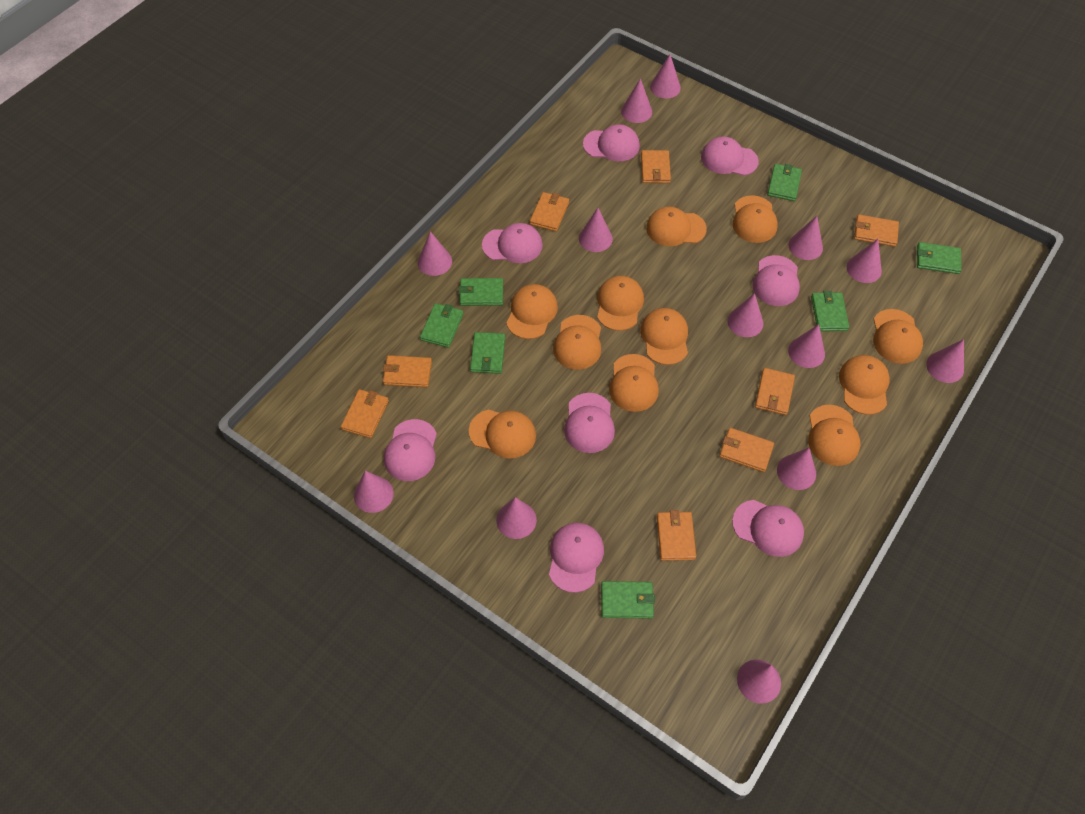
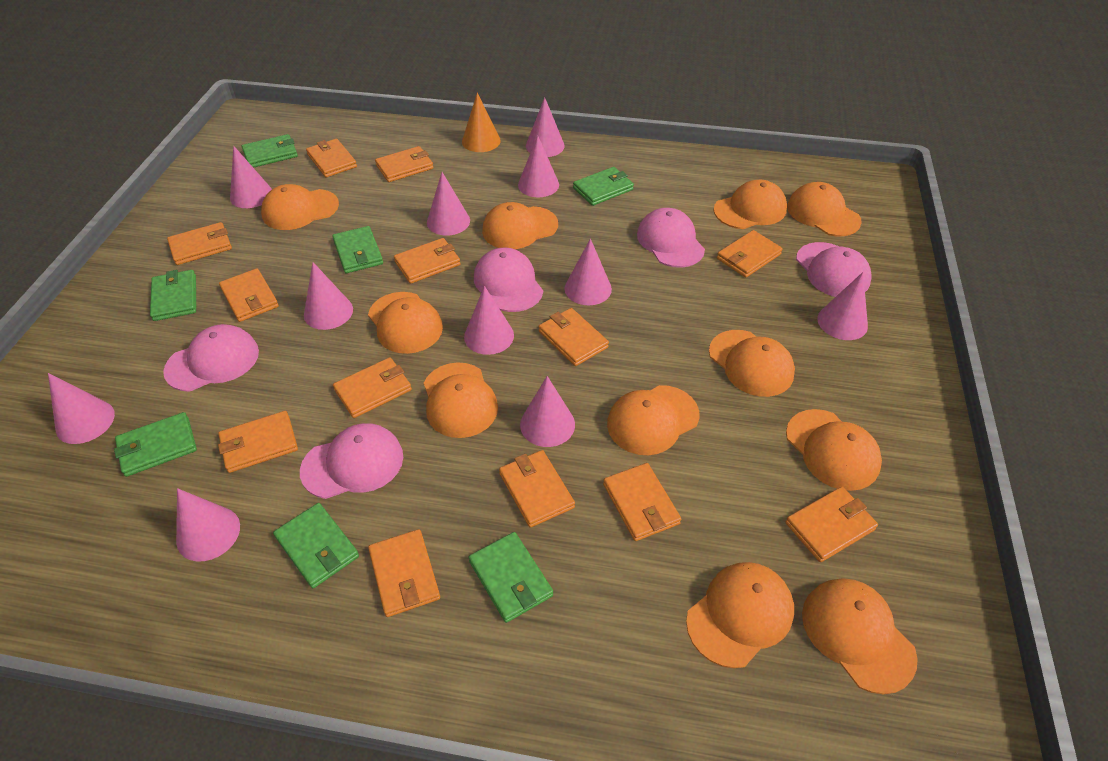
orange cone: none = 0 -> [462,92,501,152] = 1
orange wallet: [341,389,389,438] [383,355,432,387] [530,192,569,232] [641,150,671,183] [657,510,696,561] [719,428,774,472] [755,368,795,415] [854,214,899,247] = 8 -> [167,222,232,265] [218,411,298,473] [219,268,279,322] [306,139,357,177] [333,357,412,418] [368,529,440,617] [375,146,433,182] [394,238,461,284] [499,450,575,528] [539,308,609,366] [603,463,681,541] [717,230,783,278] [785,487,878,562] = 13
pink cap: [384,419,437,481] [482,223,543,263] [549,523,604,593] [564,393,615,453] [583,124,640,161] [701,136,759,176] [732,500,804,557] [753,255,800,306] = 8 -> [163,324,259,392] [300,423,403,499] [474,248,543,312] [637,208,705,267] [796,242,871,297] = 5
pink cone: [354,471,394,513] [418,231,452,276] [496,497,537,539] [579,208,613,252] [621,78,652,123] [650,55,681,98] [727,293,764,337] [737,659,781,704] [777,448,816,490] [788,216,823,260] [788,324,825,368] [847,239,882,283] [926,339,964,383] = 13 -> [48,373,115,444] [176,488,240,561] [230,146,272,208] [304,262,353,330] [427,172,470,236] [464,286,514,355] [518,135,559,197] [520,376,575,447] [526,97,565,157] [565,238,612,305] [817,272,868,340] = 11

